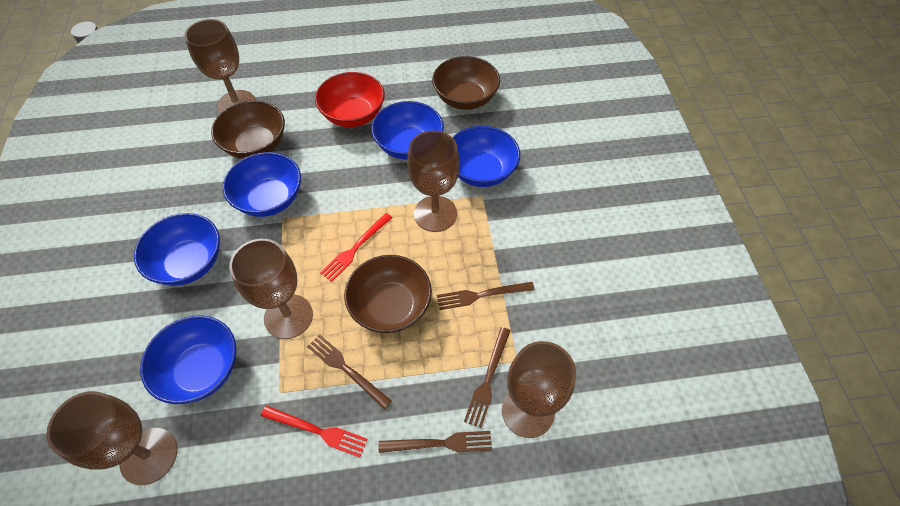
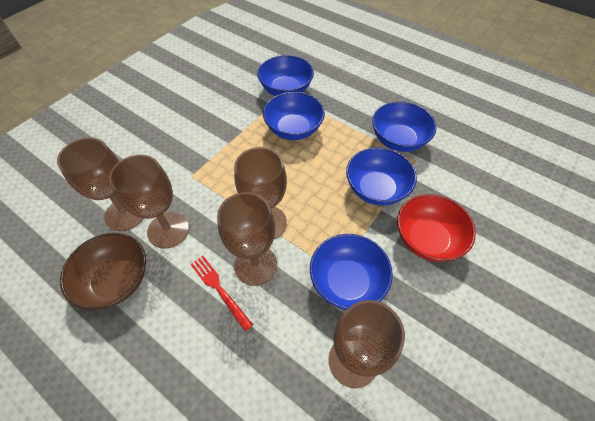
brown bowl: [211,101,285,159] [344,255,432,333] [432,56,500,110] = 3 -> [60,233,146,310] = 1
brown fork: [307,334,392,409] [378,431,492,453] [437,282,535,310] [464,327,511,428] = 4 -> none = 0
red fork: [261,405,368,457] [320,213,392,282] = 2 -> [191,256,253,331] = 1

